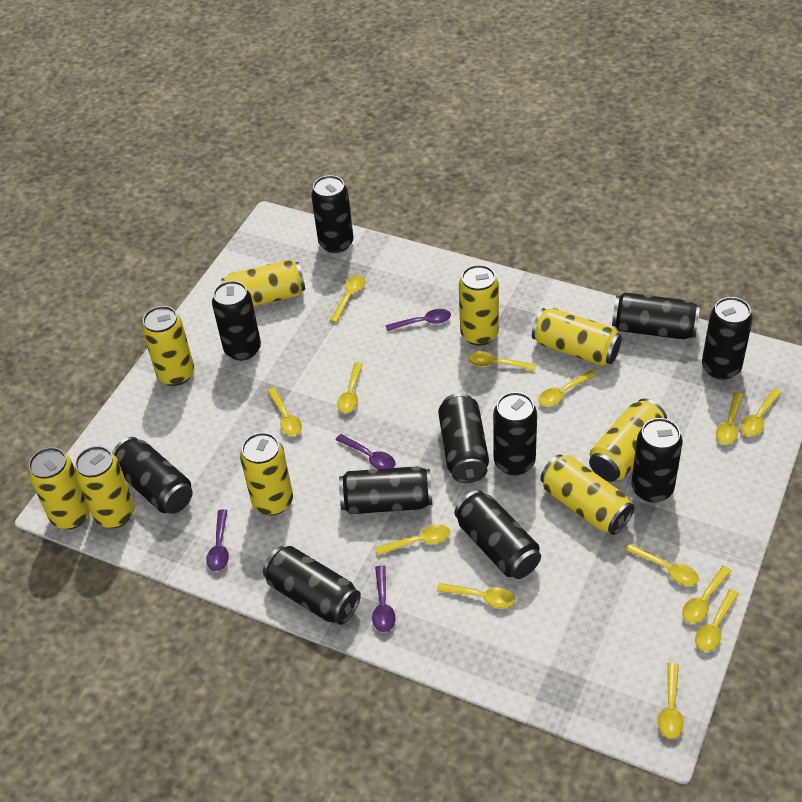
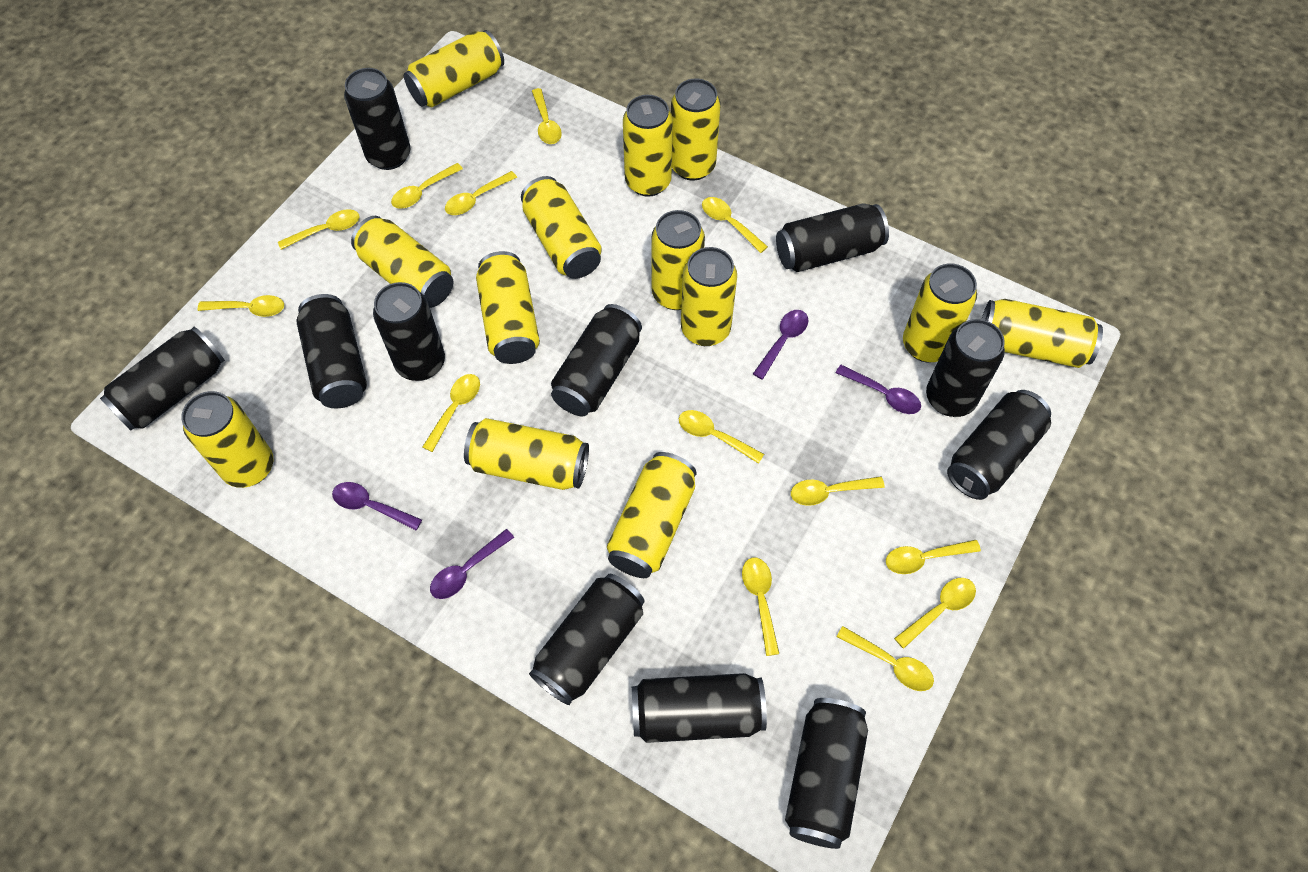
yellow can: [28,447,90,529] [75,446,135,528] [142,306,194,386] [221,259,305,307] [240,432,293,515] [459,265,499,346] [532,308,622,366] [540,454,635,535] [589,399,667,482] = 9 -> [181,391,273,488] [351,216,453,308] [404,30,504,107] [464,418,589,490] [476,251,540,364] [521,176,602,279] [607,452,697,578] [623,95,673,197] [651,210,705,310] [671,79,720,181] [681,247,737,346] [903,264,977,362] [982,299,1103,368] = 13

